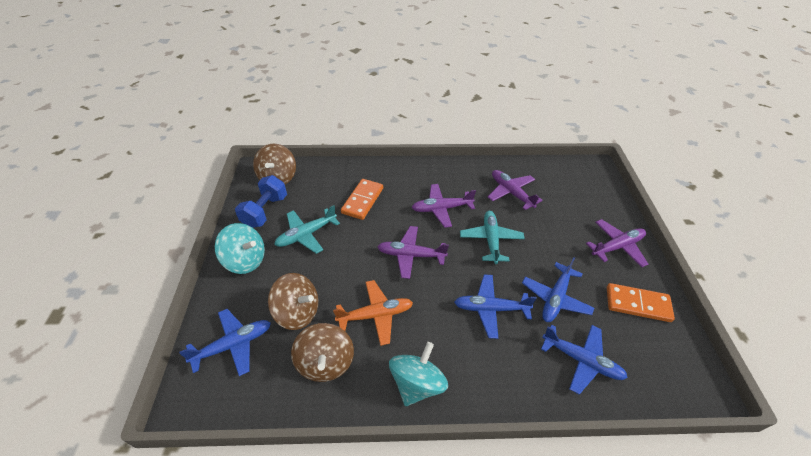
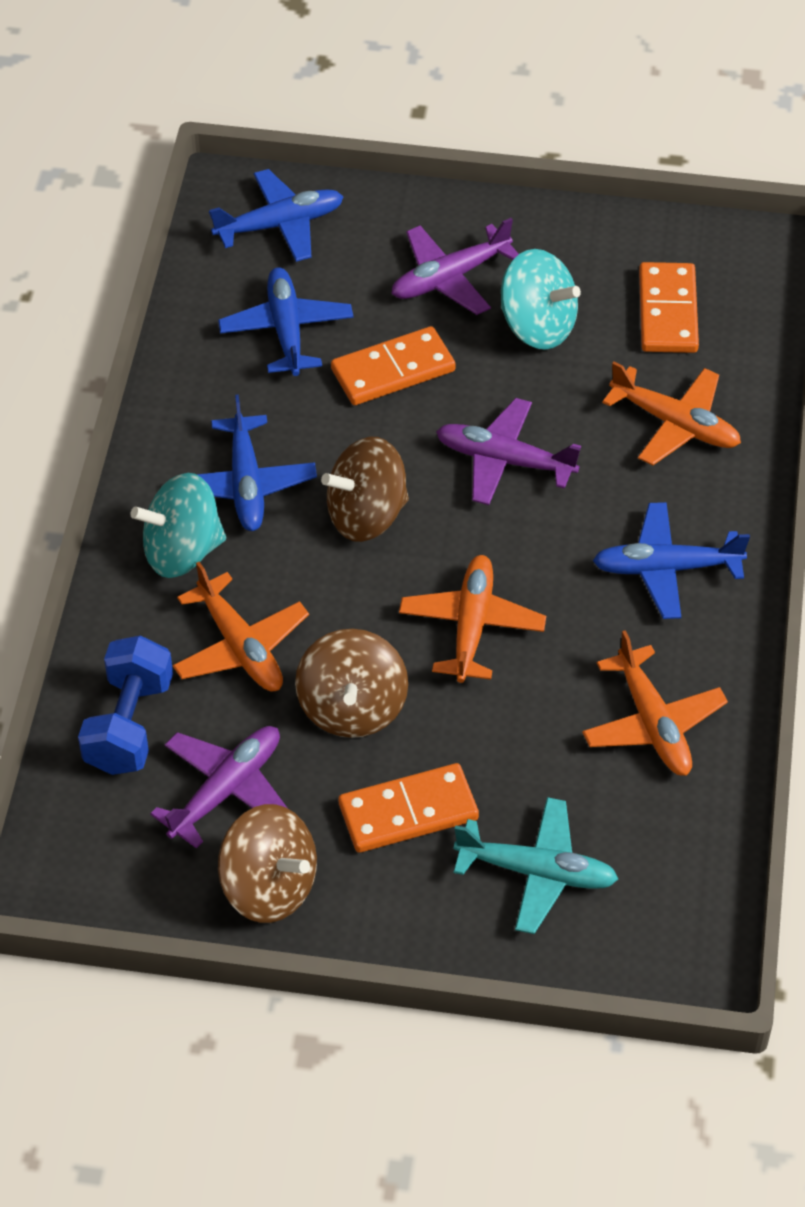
orange domino: [341,179,383,220] [607,283,675,322] = 2 -> [331,326,456,405] [339,763,479,853] [639,262,699,353] = 3
orange plane: [333,280,413,346] = 1 -> [172,562,309,691] [399,555,546,683] [582,630,728,776] [602,362,741,465] = 4
purple plane: [377,226,449,279] [411,184,476,228] [488,170,543,210] [586,219,648,267] = 4 -> [150,726,287,849] [391,218,519,315] [436,398,581,505] = 3
turquoise plane: [274,205,340,254] [460,211,525,264] = 2 -> [453,797,618,934] = 1

